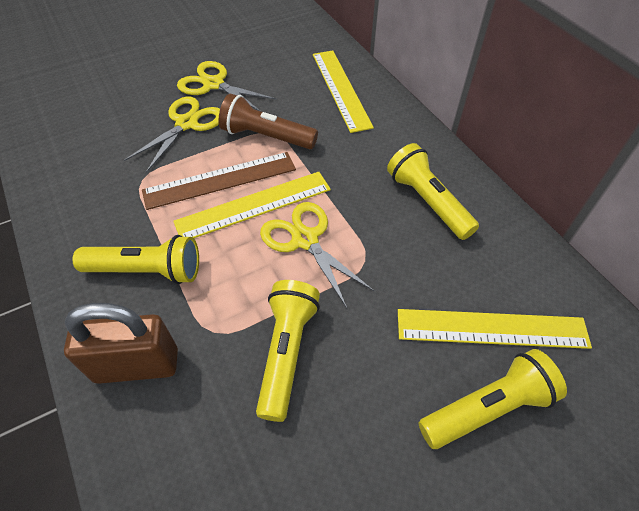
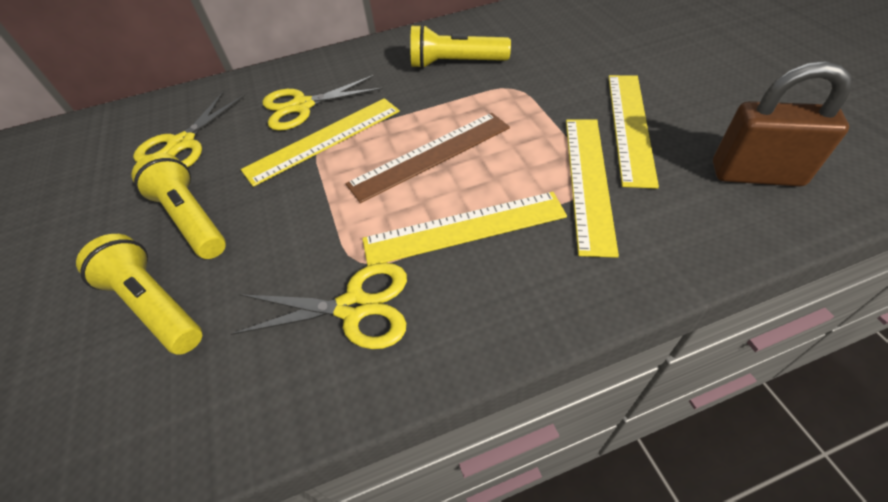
brown flashlight: [219,94,318,149] = 1 -> none = 0
yellow flashlight: [72,235,199,284] [256,280,320,422] [387,143,479,240] [419,349,567,449] = 4 -> [76,234,202,355] [131,153,226,259] [410,24,511,69] = 3
yellow ruler: [173,172,331,238] [313,51,374,133] [398,309,592,349] = 3 -> [241,98,400,187] [362,192,567,266] [566,119,619,258] [608,75,659,189] = 4

